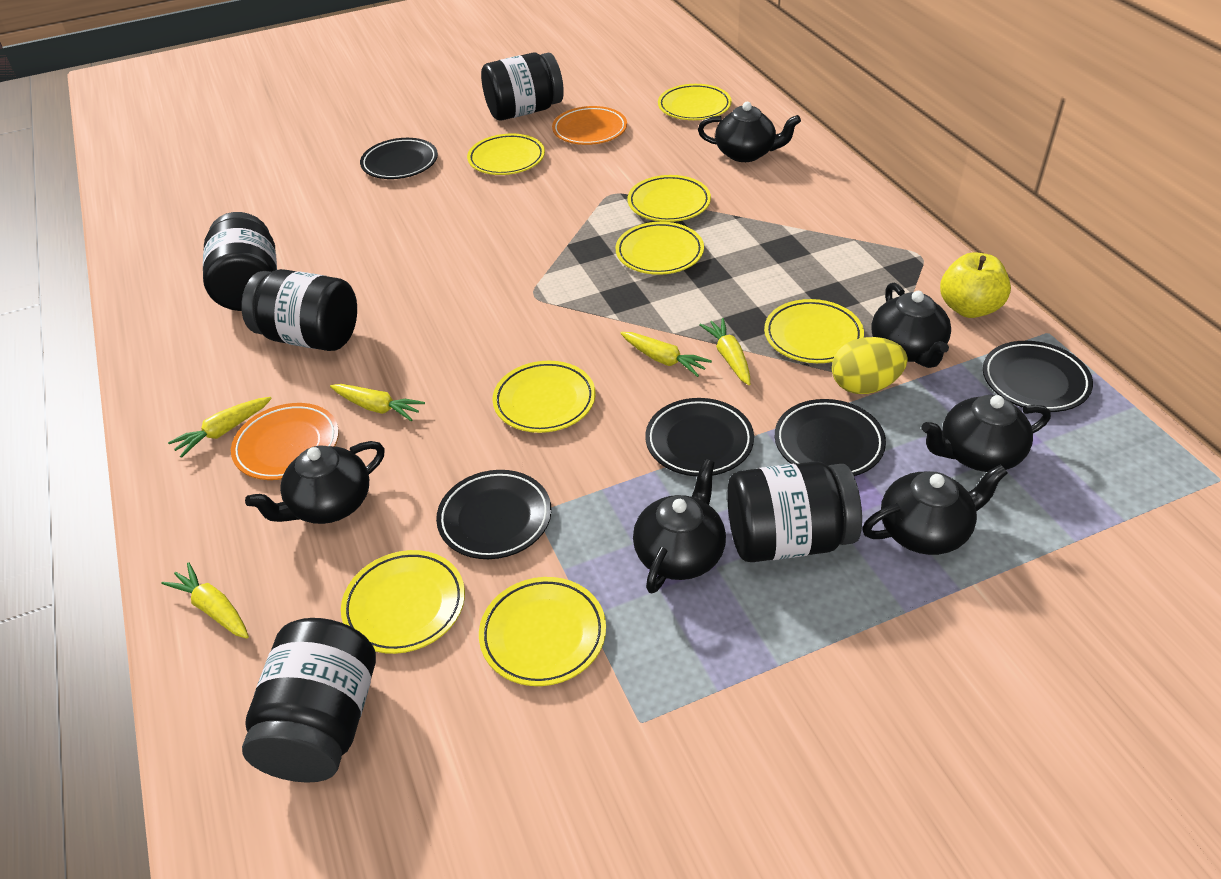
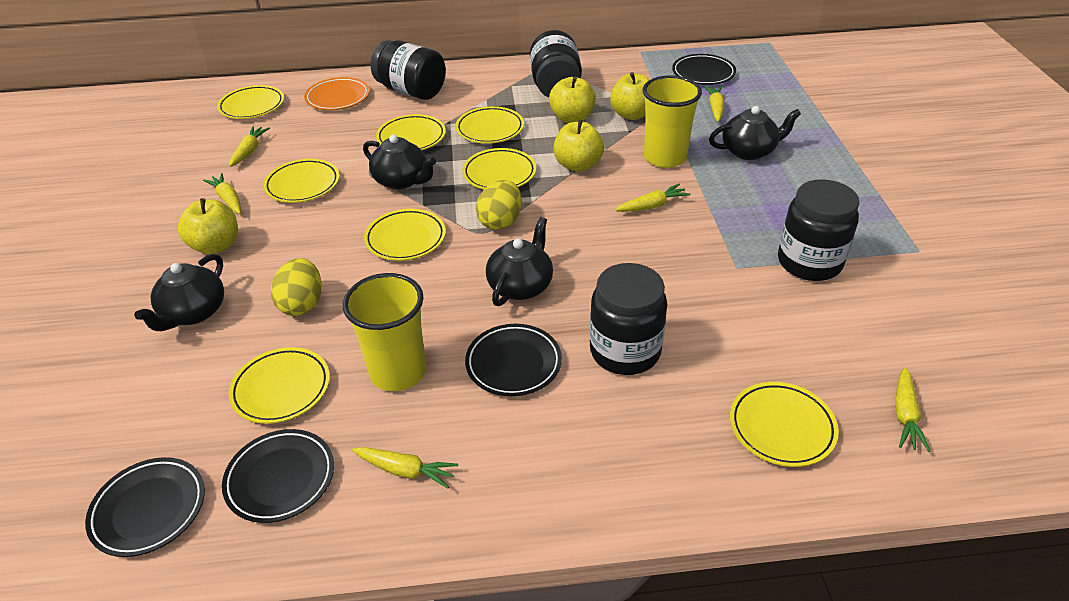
black jar: [203,212,277,311] [241,269,357,351] [242,618,376,783] [481,53,564,120] [727,461,862,562] = 5 -> [371,40,446,100] [530,30,582,98] [590,263,667,375] [778,179,859,281] = 4
black plate: [360,138,438,179] [436,470,551,559] [645,398,754,476] [775,399,886,476] [983,341,1093,412] = 5 -> [85,457,205,557] [222,429,334,523] [465,324,562,396] [672,54,736,85] = 4
black teapot: [245,441,385,524] [633,459,726,594] [698,102,801,162] [862,464,1008,555] [871,283,951,368] [922,395,1051,472] = 6 -> [134,254,224,331] [363,134,436,190] [486,217,553,306] [709,106,801,160] = 4
orange plate: [231,403,339,480] [552,106,627,145] = 2 -> [304,77,370,110] = 1
yellow apple: [940,252,1011,318] = 1 -> [178,198,238,254] [549,76,596,123] [553,119,604,172] [610,72,649,120] = 4
yellow carrot: [162,562,249,639] [168,397,272,458] [330,384,425,421] [620,332,712,377] [699,318,750,385] = 5 -> [203,173,241,214] [229,126,270,167] [352,447,458,489] [615,184,690,212] [704,86,725,122] [895,367,931,452] = 6
yellow cup: none = 0 -> [343,273,426,391] [643,75,702,168] = 2
yellow egg: [832,337,908,394] = 1 -> [271,258,322,316] [476,180,522,230] = 2

